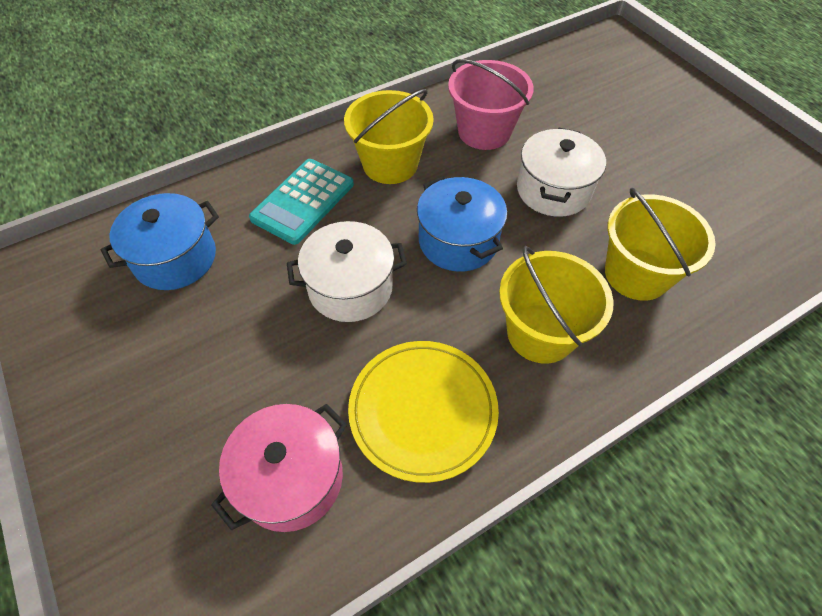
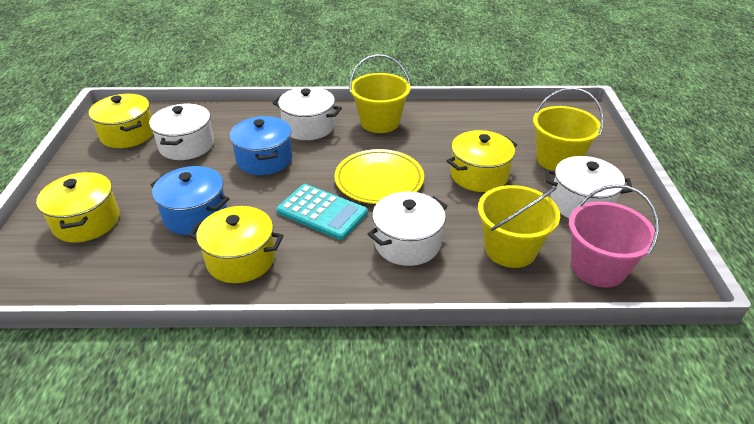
pink pot: [211,404,347,532] = 1 -> none = 0
white pot: [287,221,407,322] [517,128,606,217] = 2 -> [149,104,214,160] [273,87,342,140] [368,192,448,266] [545,156,633,218] = 4
yellow pot: none = 0 -> [36,172,120,243] [89,94,154,148] [189,206,284,283] [447,130,517,192] = 4

